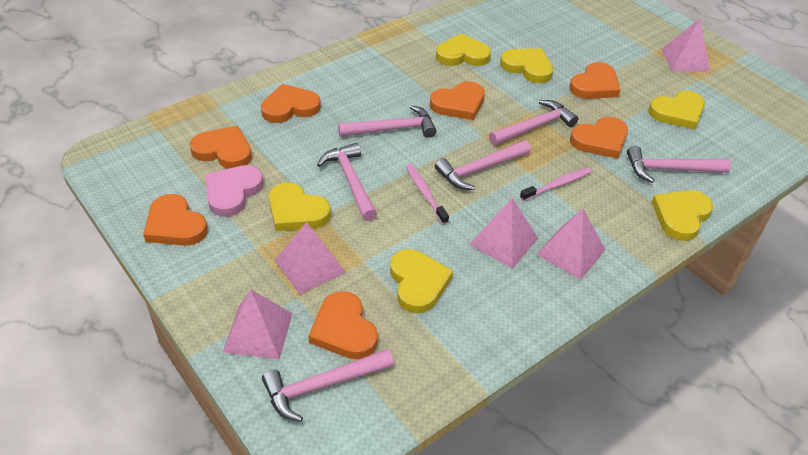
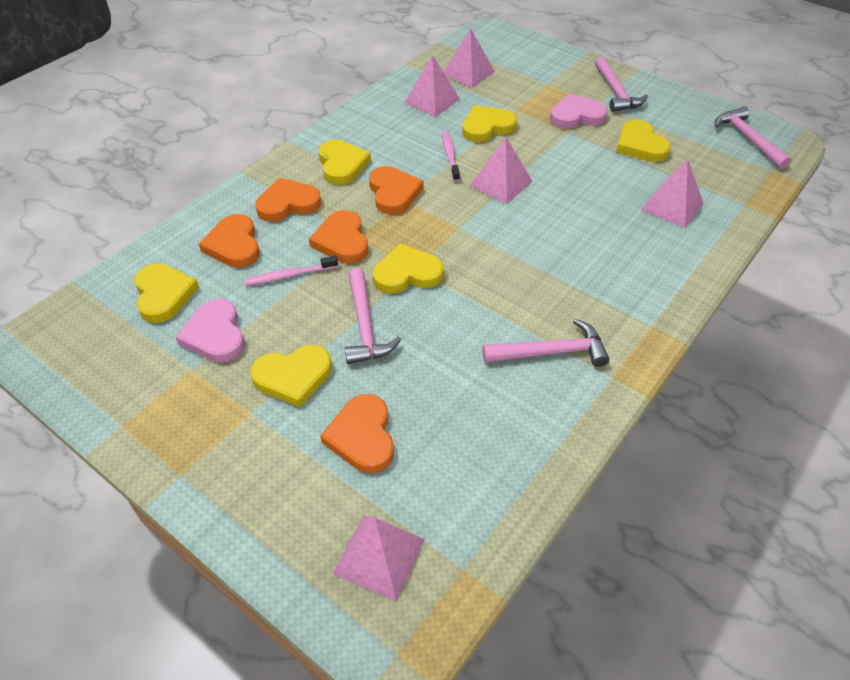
orange heart: [143,194,208,246] [190,126,252,169] [261,84,321,123] [309,291,378,359] [430,81,485,120] [569,62,620,99] [570,117,628,159] = 7 -> [199,214,260,268] [255,178,321,222] [309,210,368,264] [320,394,394,473] [369,166,423,214] = 5
pink hammer: [262,349,394,422] [317,143,377,221] [338,105,436,138] [435,140,531,190] [489,100,579,145] [627,146,731,183] = 6 -> [345,268,401,364] [482,319,610,367] [595,57,648,112] [715,106,791,169] = 4
pink heart: [205,165,264,217] = 1 -> [176,299,245,363] [550,94,608,129] = 2

